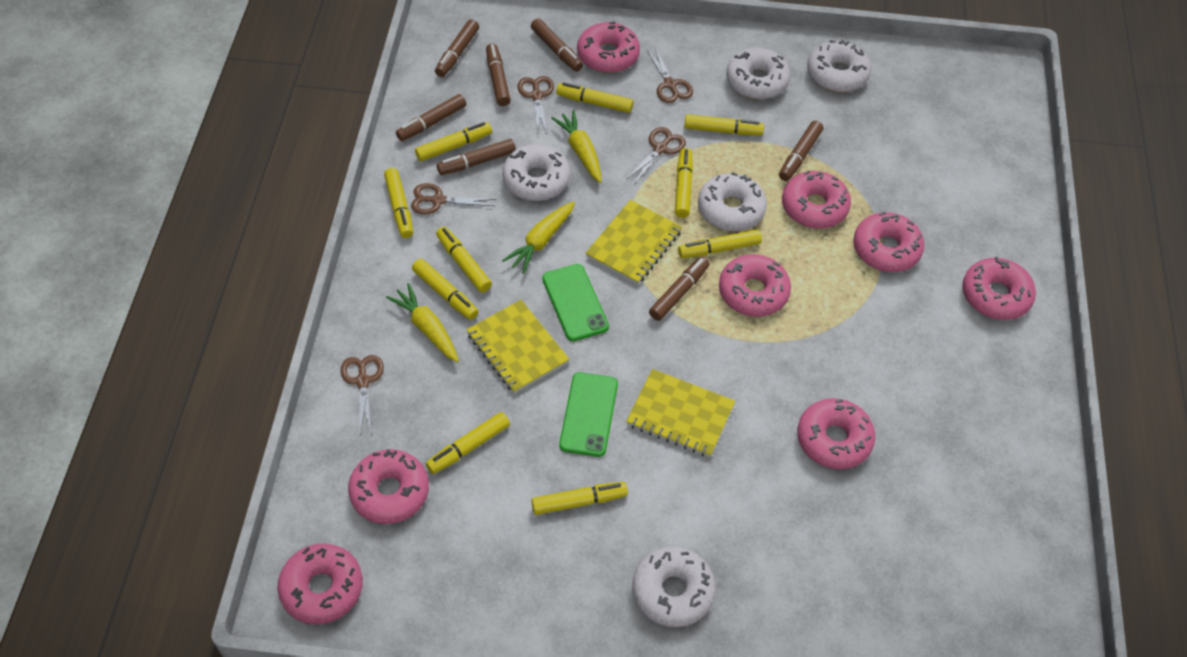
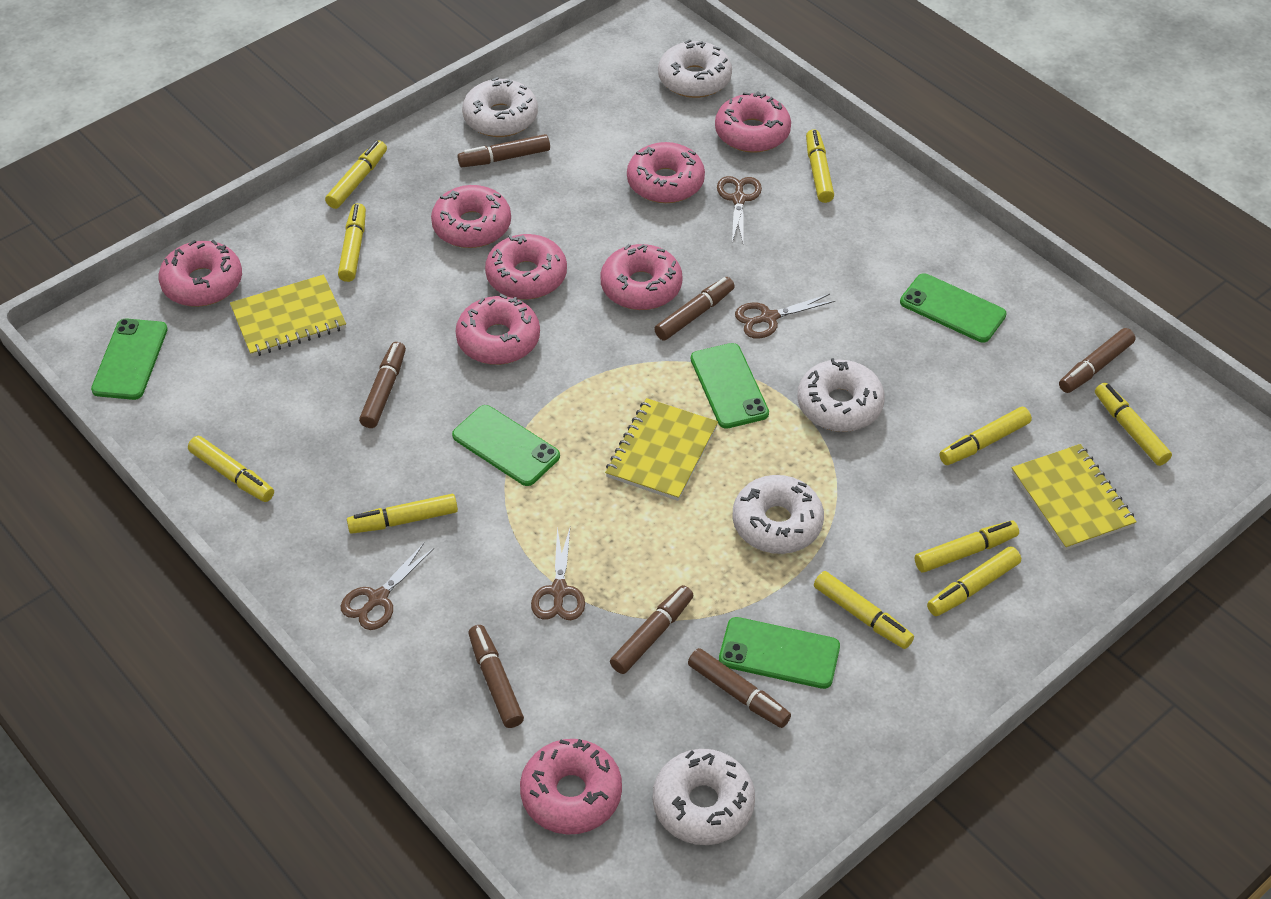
brown scissors: [340,355,384,434] [411,183,496,214] [517,76,554,134] [626,127,686,184] [646,47,693,103] = 5 -> [341,543,434,630] [531,527,585,620] [717,176,762,242] [735,294,835,339] = 4
green phone: [542,264,609,341] [559,372,618,457] = 2 -> [91,319,168,400] [452,405,560,486] [691,343,769,429] [719,617,840,689] [900,273,1007,342] = 5
yellow carrot: [386,283,459,362] [502,201,575,274] [551,110,602,183] = 3 -> none = 0

